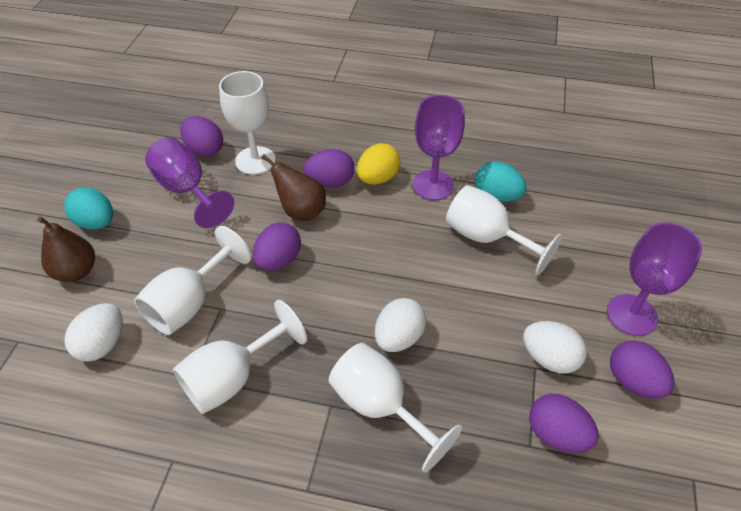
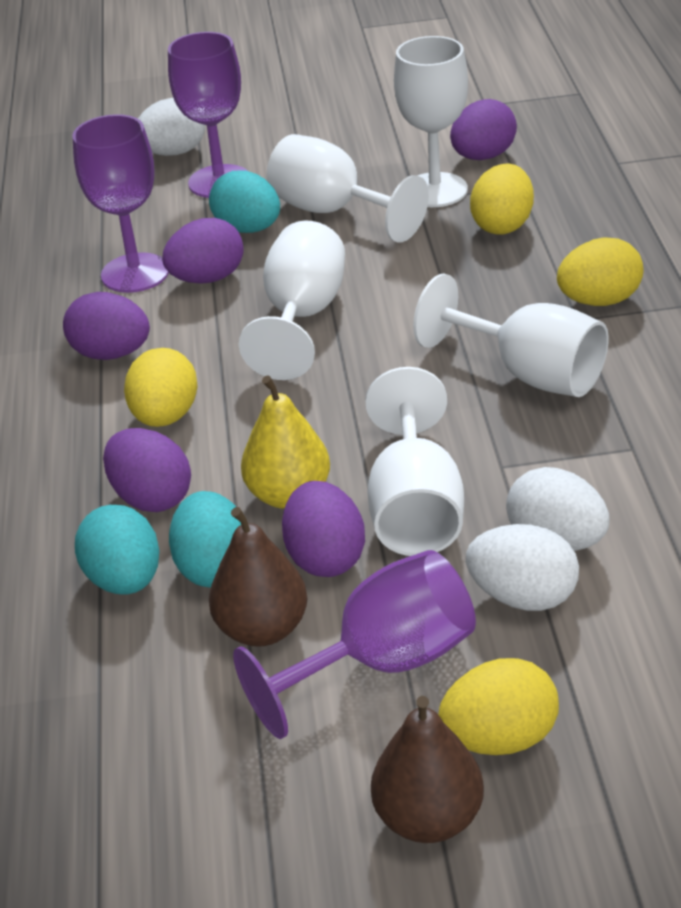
turquoise egg: [64,187,113,229] [475,161,526,202] = 2 -> [75,505,160,594] [169,491,241,587] [209,170,280,233] = 3
yellow egg: [357,143,401,185] = 1 -> [124,348,198,427] [438,658,559,755] [470,164,534,235] [557,237,643,306] = 4
yellow pear: none = 0 -> [241,375,330,509] = 1

